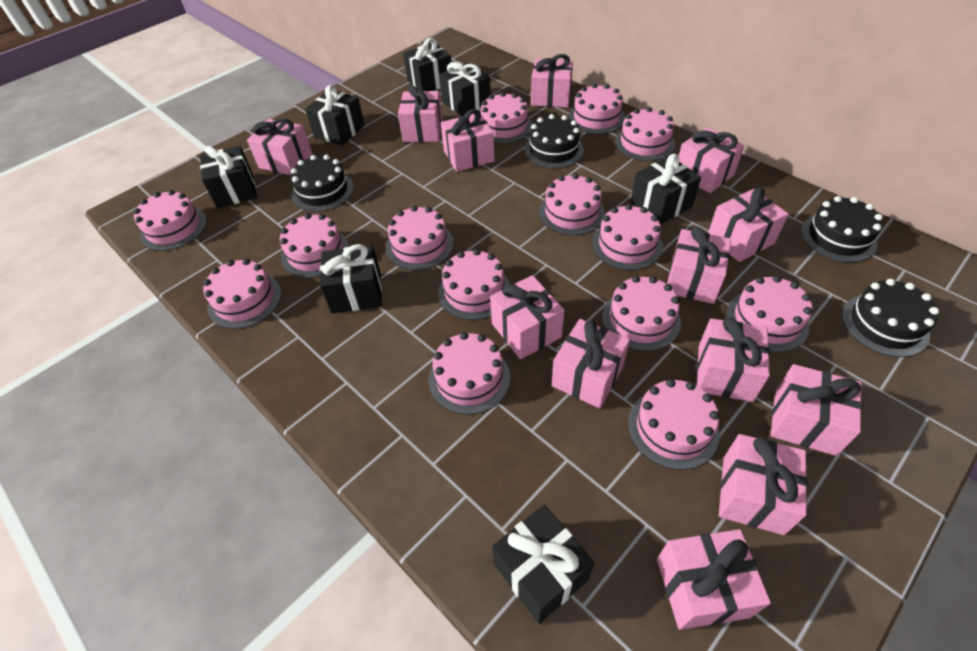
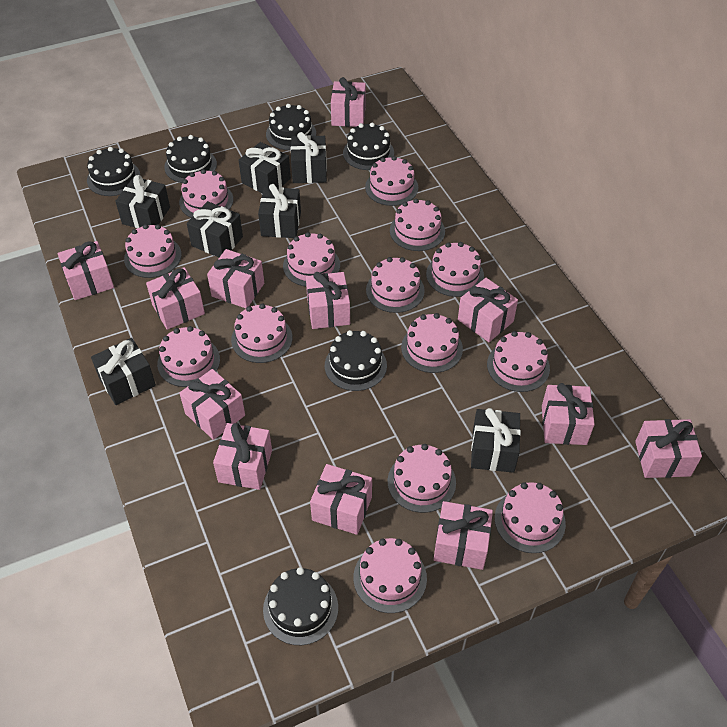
black cake: [291,154,354,212] [525,114,584,168] [801,196,883,263] [842,279,939,357] = 4 -> [87,147,140,196] [164,135,217,183] [263,567,338,645] [266,104,316,150] [325,330,387,391] [343,123,394,170] = 6
pink gift: [247,118,312,175] [398,85,443,142] [441,109,495,172] [490,275,564,359] [531,54,573,107] [552,319,630,408] [657,529,771,630] [667,227,731,304] [679,127,745,193] [697,317,770,402] [708,188,789,262] [719,434,808,535] [771,364,862,456] = 13 -> [58,241,114,300] [146,267,205,330] [180,369,245,440] [207,249,264,308] [213,423,272,490] [306,272,350,329] [310,464,372,535] [331,77,366,127] [434,501,493,570] [458,278,518,342] [542,383,595,445] [635,419,702,478] = 12

